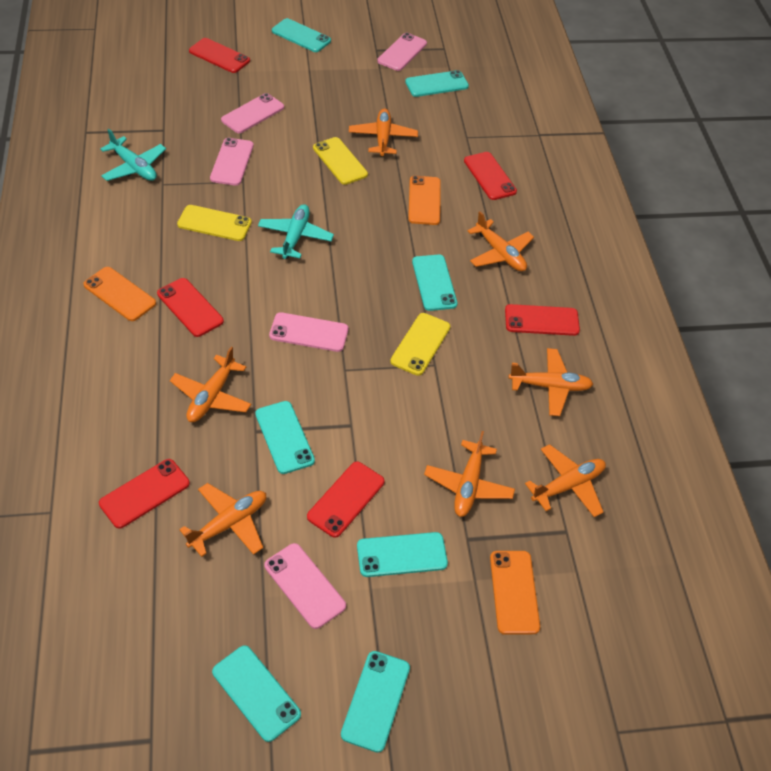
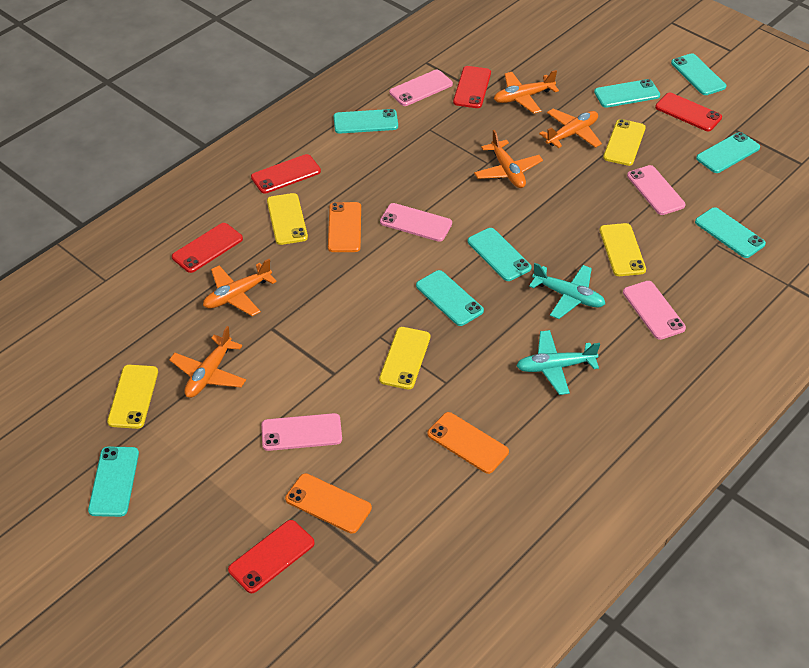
orange plane: [170,347,251,422] [179,483,266,557] [349,109,418,157] [424,431,515,517] [468,211,534,271] [508,348,593,416] [525,444,606,517] = 7 -> [169,326,246,398] [203,259,277,316] [474,130,543,188] [494,70,559,114] [539,109,602,148] = 5
red phone: [99,459,190,528] [157,278,224,337] [189,38,250,73] [307,461,385,538] [464,152,517,200] [505,304,580,336] = 6 -> [172,223,243,273] [228,520,315,593] [251,154,321,194] [453,66,491,108] [655,93,722,131] = 5
turquoise phone: [212,645,301,742] [255,401,315,474] [272,18,331,52] [341,651,410,753] [357,532,448,577] [405,70,469,97] [412,254,458,311] = 7 -> [88,447,139,517] [334,109,398,134] [416,270,484,326] [468,228,531,281] [594,79,660,108] [671,53,726,95] [695,207,766,258] [696,132,760,173] = 8
yellow phone: [177,205,252,241] [313,137,368,185] [390,313,450,376] = 3 -> [107,365,158,429] [267,193,308,245] [379,327,430,389] [599,223,646,276] [603,119,646,166] = 5

